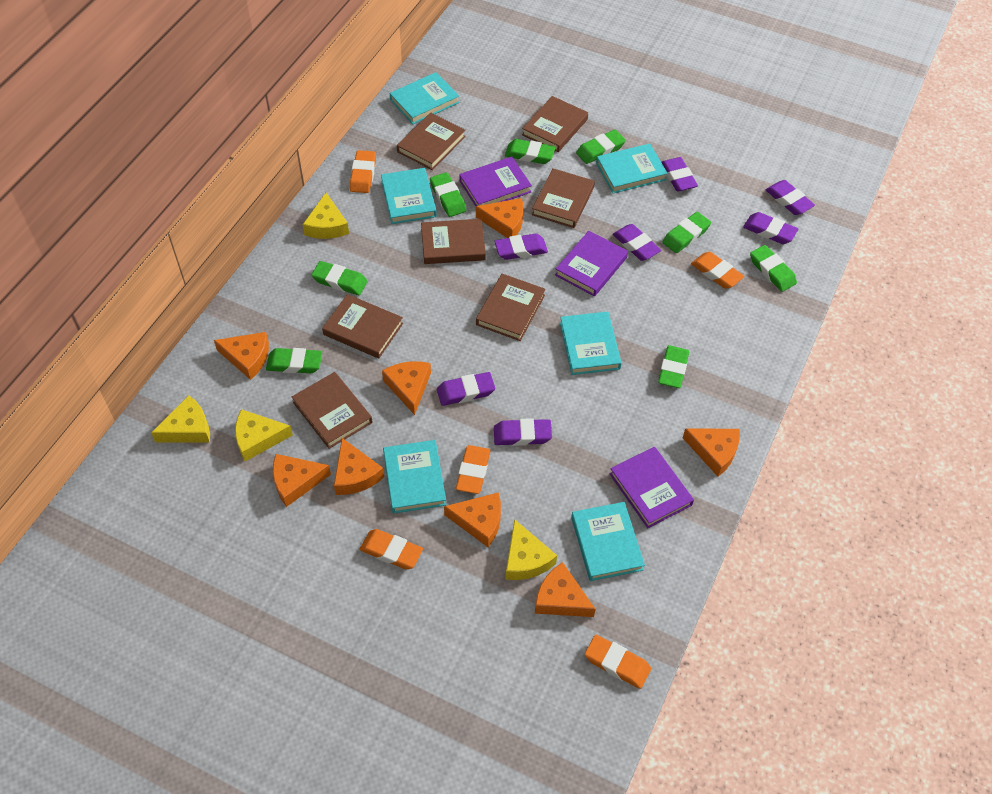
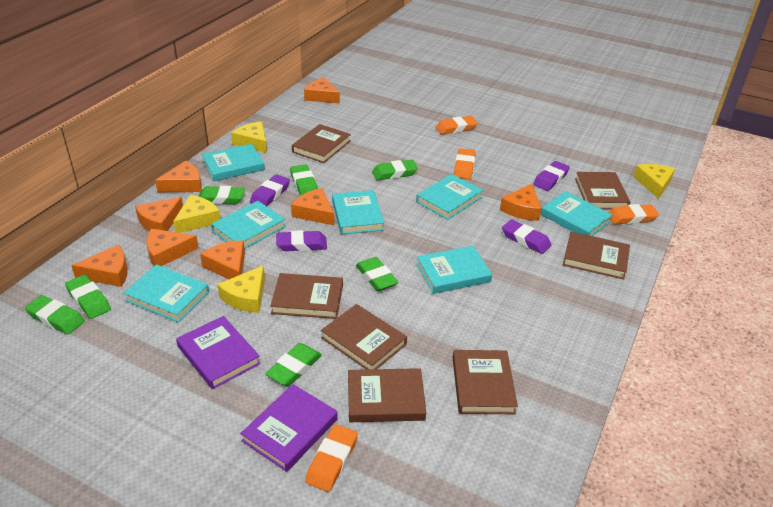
green eraser: [266,348,322,373] [311,261,368,295] [430,172,467,217] [505,139,556,164] [576,129,626,164] [658,345,689,388] [662,212,711,253] [750,245,797,292] = 8 -> [25,295,85,335] [65,275,111,319] [199,186,245,205] [265,343,322,386] [290,164,318,196] [356,257,399,291] [372,160,418,181] = 7
orange eraser: [350,150,376,193] [360,529,423,570] [456,445,491,494] [585,635,651,689] [691,252,744,289] = 5 -> [305,424,358,492] [435,116,478,135] [454,148,476,179] [609,204,659,224] = 4
purple book: [459,157,532,206] [555,231,628,297] [610,447,694,528] = 3 -> [176,316,261,389] [240,384,338,472] = 2
purple eraser: [437,372,495,406] [494,233,548,260] [494,418,552,446] [613,224,661,261] [661,157,698,192] [743,212,798,244] [766,180,815,215] = 7 -> [250,174,290,206] [276,230,327,251] [502,219,551,254] [533,161,570,191] = 4
turquoise book: [381,168,437,224] [383,440,446,514] [390,72,459,124] [560,311,622,375] [571,502,645,581] [596,143,668,194] = 6 -> [123,264,209,322] [202,144,265,181] [211,201,286,249] [332,190,384,234] [416,174,483,220] [416,246,492,294] [540,191,613,236] = 7

